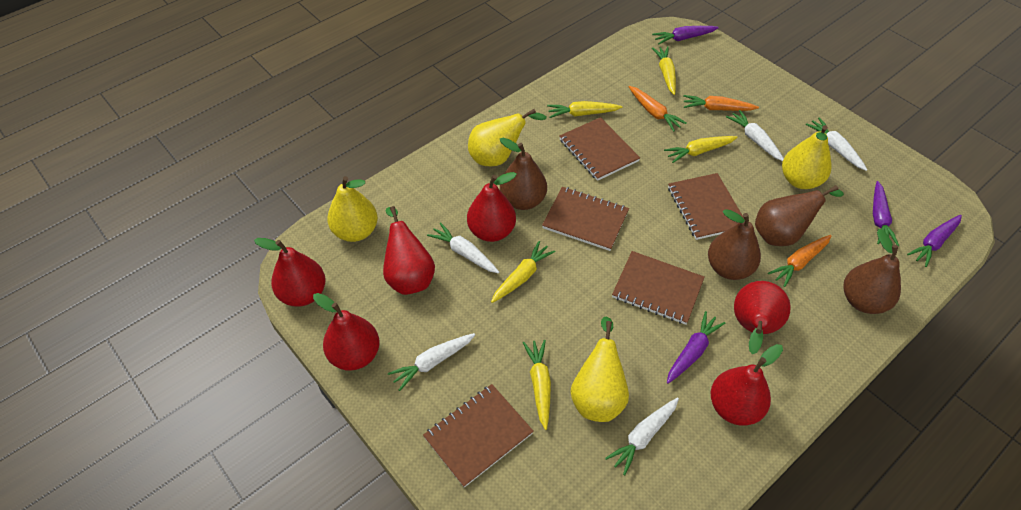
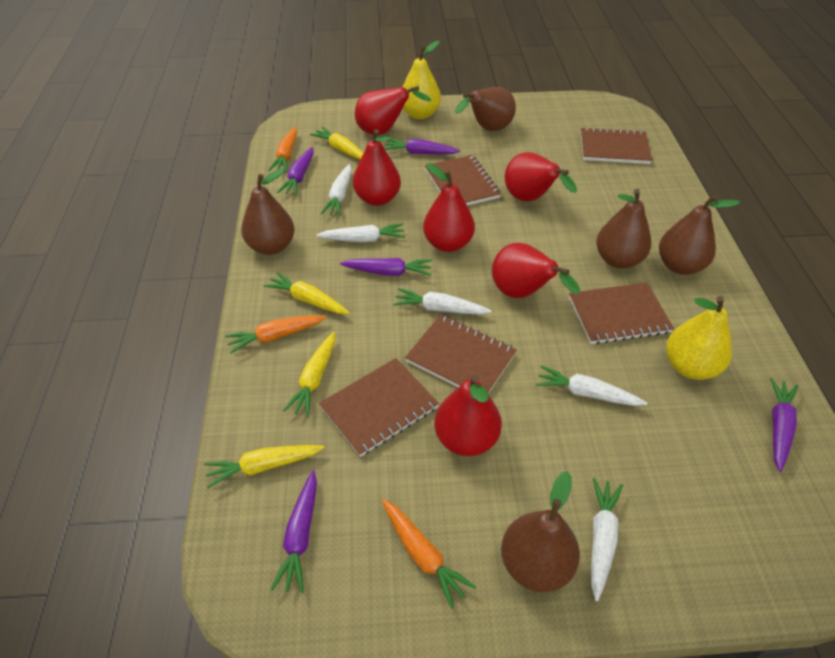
brown pear: [500,138,547,210] [708,209,761,280] [755,185,844,246] [844,229,901,314] = 4 -> [241,169,295,255] [455,87,516,131] [501,471,580,592] [596,189,651,269] [659,195,740,275] = 5
purple carrot: [652,26,719,45] [667,311,725,384] [873,181,899,247] [907,215,962,267] = 4 -> [270,470,317,593] [277,147,314,196] [340,258,432,276] [384,139,460,154] [770,378,798,472] = 5
yellow carrot: [491,241,555,303] [523,340,551,430] [547,101,622,118] [652,46,676,95] [664,136,738,163] = 5 -> [204,445,324,488] [264,272,350,314] [283,332,335,417] [310,127,363,159] = 4
yellow pear: [327,176,378,242] [468,109,547,166] [570,316,629,422] [782,125,832,189] = 4 -> [403,41,441,119] [666,296,732,380] = 2

